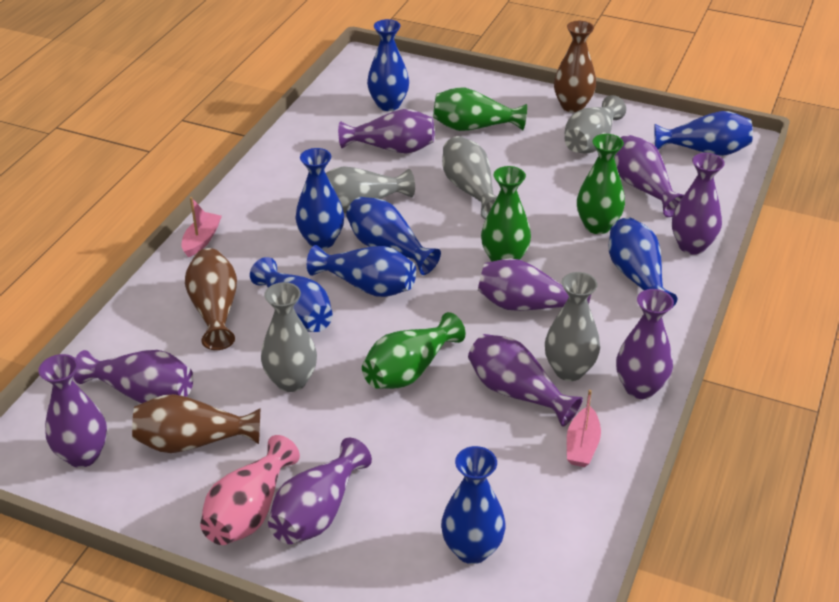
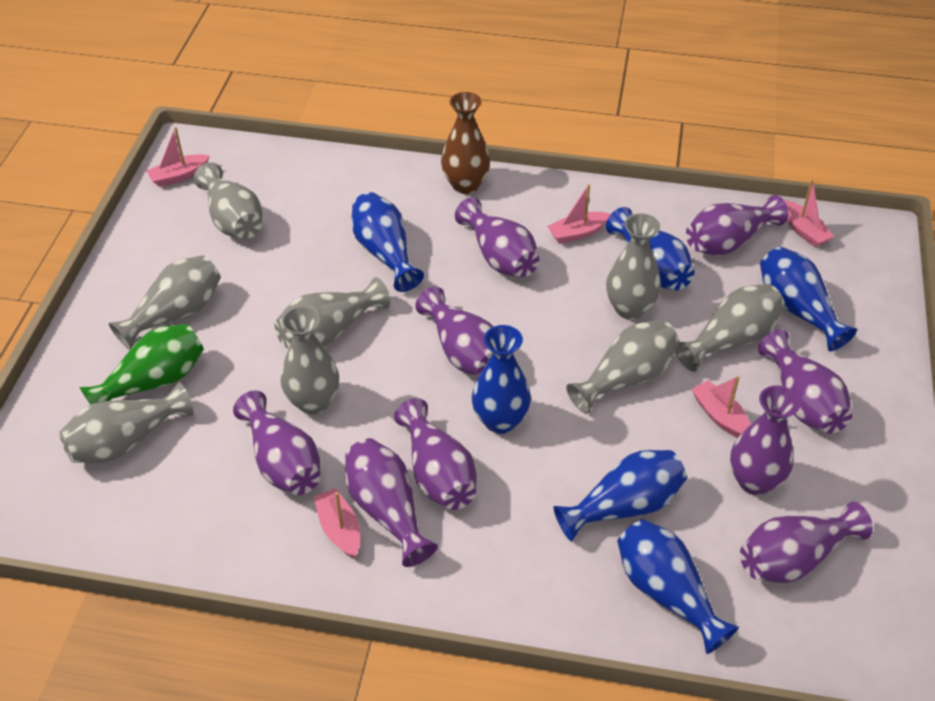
blue vase: [250,257,333,332] [295,148,344,249] [307,245,416,297] [346,197,441,275] [367,19,409,111] [441,446,506,564] [609,217,677,309] [654,111,753,156] = 8 -> [351,192,424,292] [472,325,531,434] [553,450,687,541] [606,207,695,290] [617,519,739,654] [760,247,857,351] = 6
brown vase: [132,394,260,453] [185,248,237,350] [554,21,596,113] = 3 -> [441,92,490,194] = 1
green vase: [362,312,466,389] [433,87,527,131] [481,166,531,262] [577,134,625,234] = 4 -> [79,324,204,405] = 1
grey vase: [261,282,317,392] [326,166,415,214] [442,136,497,219] [545,272,600,381] [565,95,626,153] = 5 -> [59,383,194,463] [108,255,221,350] [194,162,262,239] [274,277,390,348] [281,306,339,415] [566,320,679,414] [606,213,661,320] [675,284,785,372] = 8
pink boat: [181,197,222,257] [567,390,601,467] = 2 -> [146,127,210,187] [314,488,360,558] [547,184,611,244] [691,376,751,438] [784,179,834,247] = 5
pink vase: [200,435,300,545] = 1 -> none = 0

